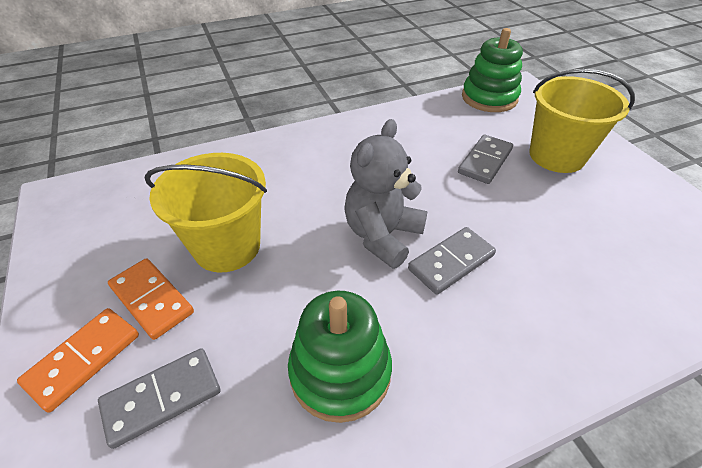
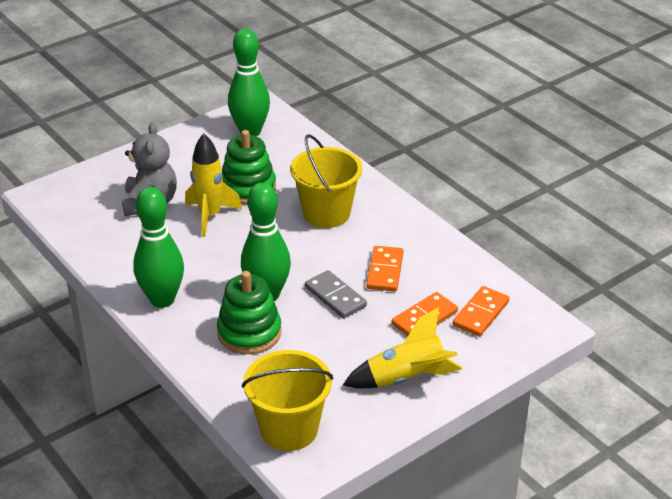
green bowling pin: none = 0 -> [133,187,184,308] [228,28,270,136] [241,182,291,301] = 3
grey domino: [98,348,220,449] [408,227,496,295] [458,135,513,184] = 3 -> [305,270,367,319] = 1
orange domino: [17,308,139,413] [108,258,194,340] = 2 -> [366,246,404,292] [392,292,458,336] [453,286,509,337] = 3
yellow rocket: none = 0 -> [185,133,242,237] [343,307,462,389] = 2

